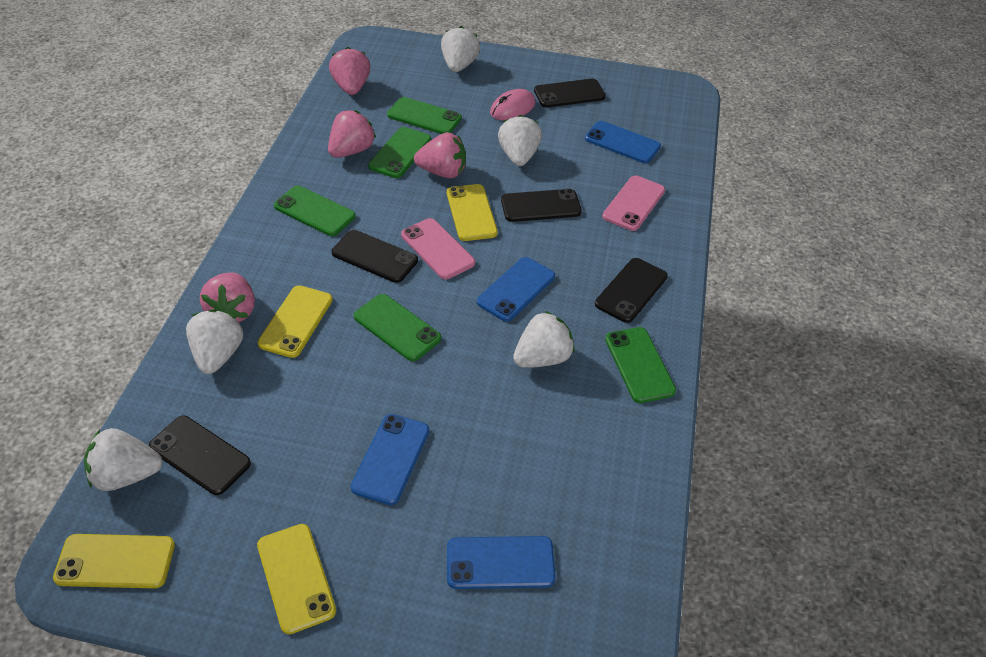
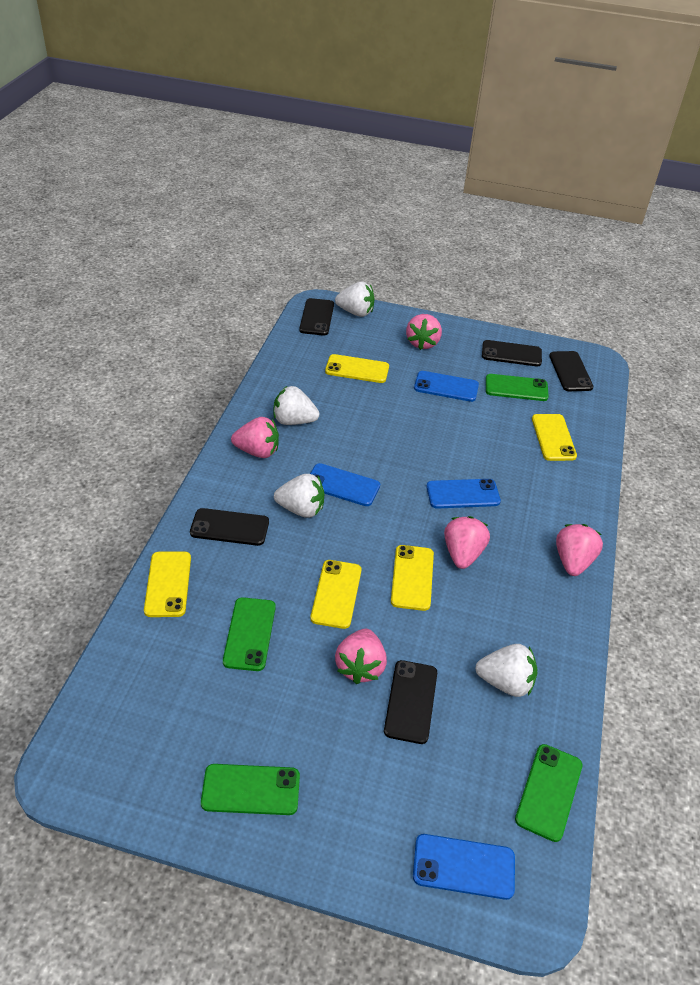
green phone: [274,186,356,236] [354,294,441,361] [368,127,431,178] [387,97,462,134] [605,327,676,403] = 5 -> [201,764,300,815] [223,597,276,671] [486,374,549,401] [515,744,582,842] = 4
pink mouse: [490,89,536,120] = 1 -> none = 0
pink phone: [401,218,475,280] [602,176,665,231] = 2 -> none = 0
pink strawberry: [200,272,255,322] [328,110,376,158] [329,47,370,95] [414,132,466,178] = 4 -> [231,417,279,458] [335,629,387,684] [406,314,442,350] [444,516,490,569] [556,524,603,576] = 5
white strawberry: [84,428,163,491] [186,309,243,374] [441,26,480,72] [498,115,542,166] [513,311,575,368] = 5 -> [273,386,319,425] [274,474,324,518] [335,282,375,317] [475,644,538,697] = 4
yellow phone: [53,534,175,588] [257,524,336,634] [258,285,332,358] [447,184,498,241] = 4 -> [144,552,191,617] [311,560,361,629] [325,354,389,383] [391,545,434,611] [532,414,577,461] = 5

